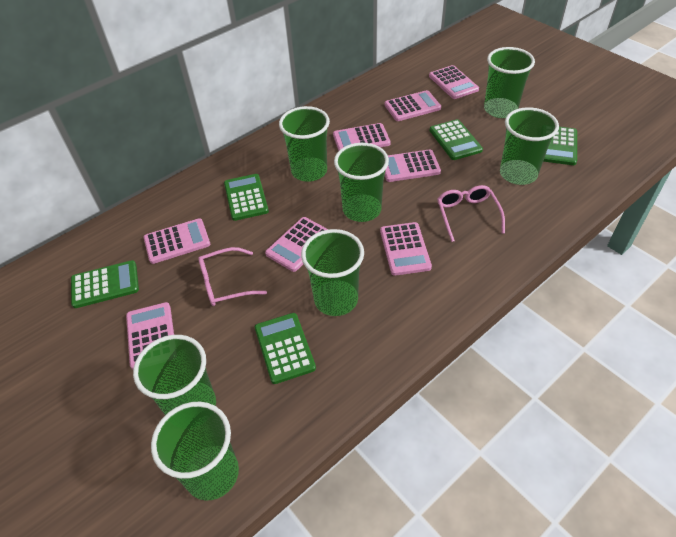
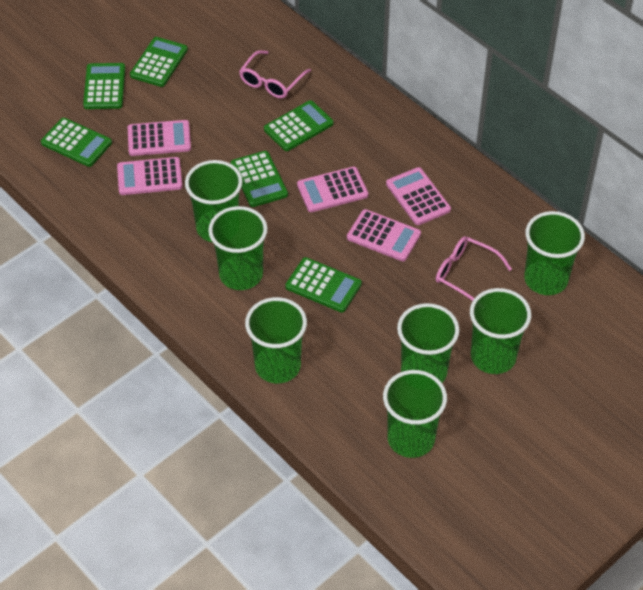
green calculator: [71,260,139,308] [224,174,269,221] [255,313,316,384] [430,119,483,160] [543,127,577,165] = 5 -> [41,118,112,167] [83,63,125,109] [130,37,188,87] [231,151,288,207] [264,100,334,151] [285,257,362,313] = 6
pink calculator: [126,302,174,370] [143,218,210,264] [265,217,329,272] [333,123,391,151] [380,222,432,276] [384,90,441,121] [385,149,441,182] [429,65,479,99] = 8 -> [117,157,183,195] [128,120,191,156] [297,167,368,212] [347,209,421,261] [386,167,451,225] = 5

